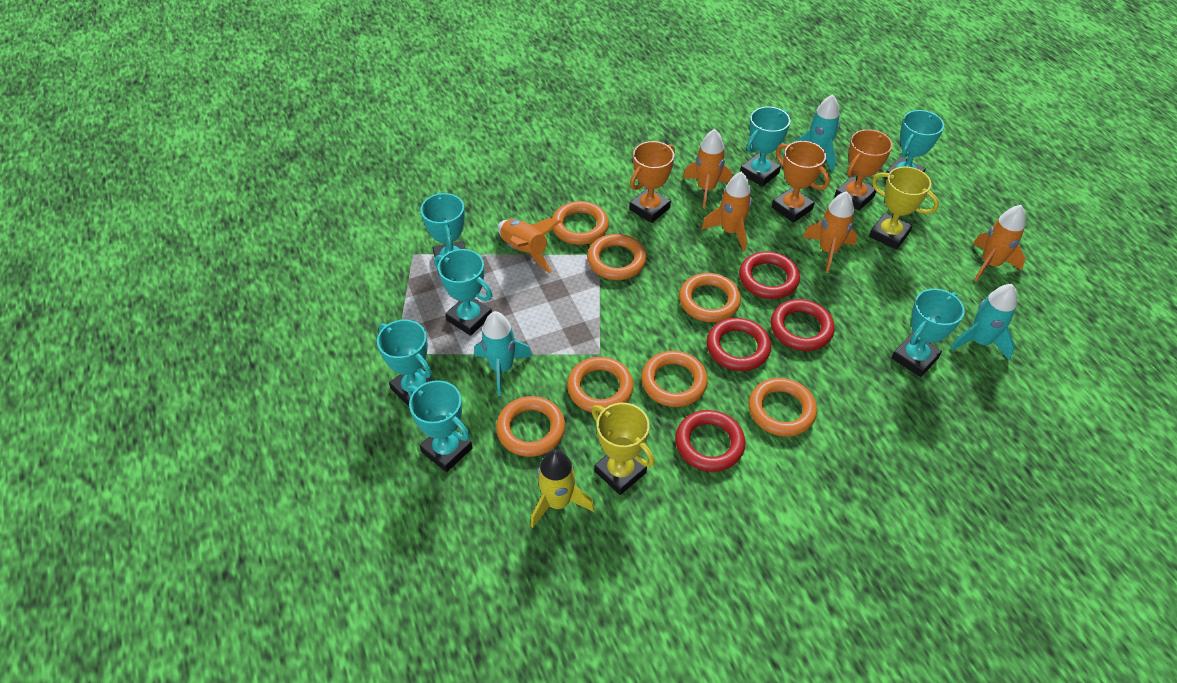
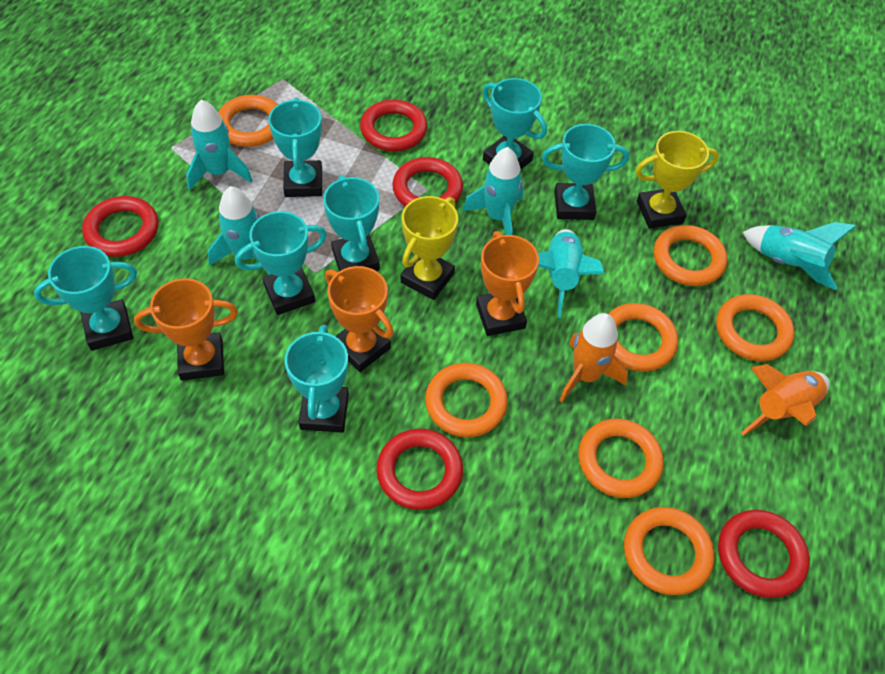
orange rocket: [498,218,561,273] [683,129,732,209] [701,172,752,252] [803,191,857,273] [973,205,1026,282] = 5 -> [559,313,628,403] [741,364,830,436] = 2
red ring: [675,410,745,472] [707,318,771,371] [739,251,800,299] [771,299,835,351] = 4 -> [82,196,158,257] [360,99,427,152] [376,429,463,510] [392,157,463,207] [718,510,810,598] = 5
turquoise rocket: [474,311,532,396] [794,94,840,171] [950,284,1017,360] = 3 -> [186,100,253,190] [208,186,271,275] [463,147,523,235] [538,229,605,318] [742,222,856,290] = 5
yellow rocket: [530,449,594,528] = 1 -> none = 0

